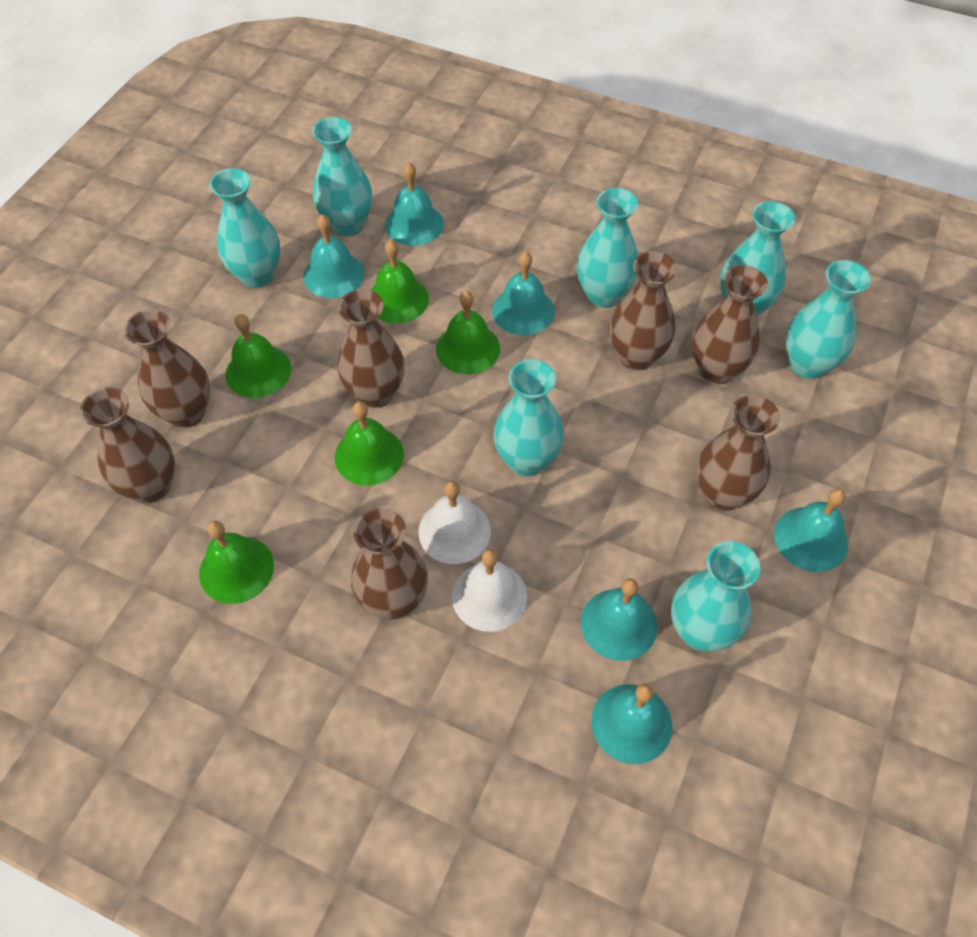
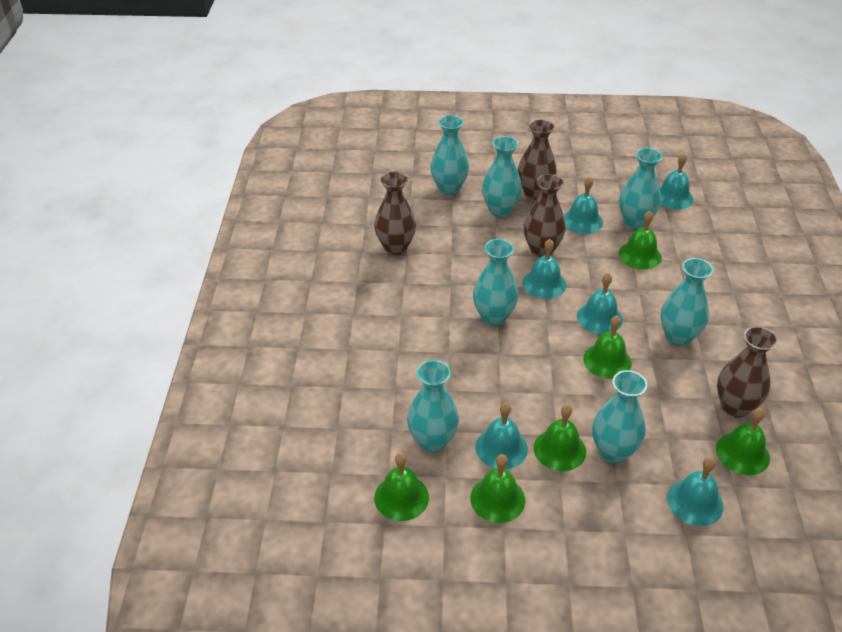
brown vase: [80,387,175,503] [124,310,210,428] [337,289,405,408] [351,508,428,620] [610,251,677,371] [692,265,768,384] [696,395,780,511] = 7 -> [374,172,416,255] [518,120,557,200] [524,174,566,257] [717,326,778,418] = 4
green bell: [199,521,274,604] [225,314,291,398] [335,402,404,486] [371,240,429,324] [436,291,500,374] = 5 -> [374,453,429,521] [470,454,525,523] [534,404,586,471] [583,316,632,379] [619,211,662,269] [716,408,770,475] = 6
white bell: [418,481,491,564] [452,549,527,632] = 2 -> none = 0

